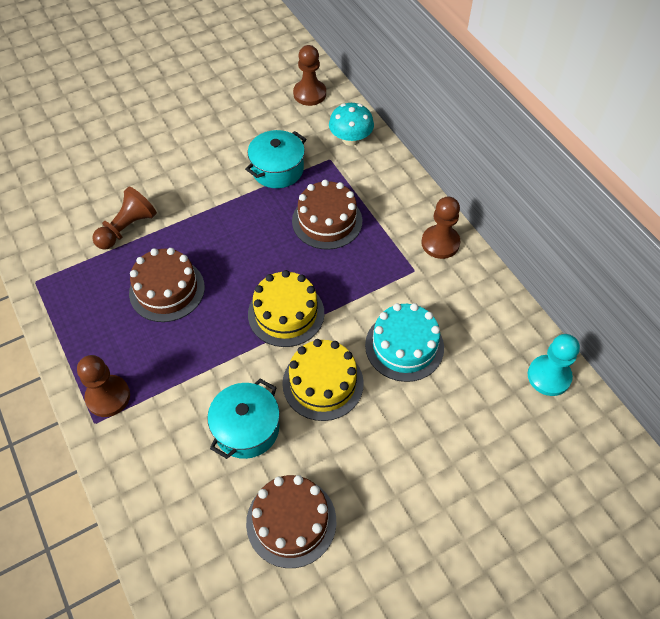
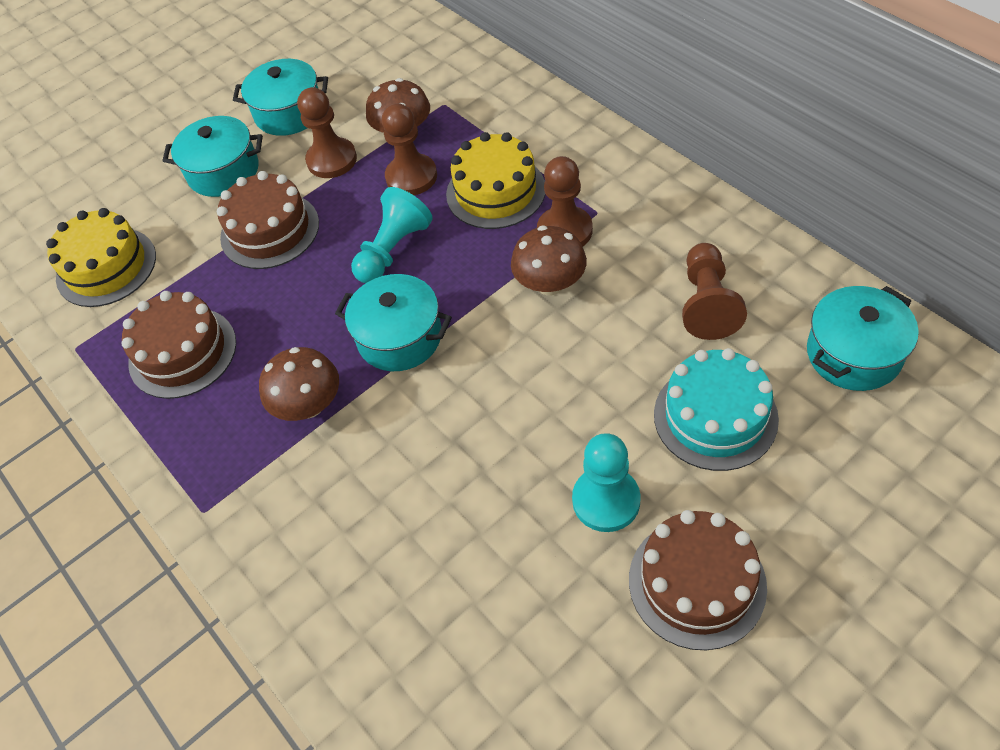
brown mushroom: none = 0 -> [259,347,339,421] [366,78,430,133] [511,225,587,295] = 3
turquoise mushroom: [329,103,374,146] = 1 -> none = 0
turquoise pawn: [528,334,580,396] = 1 -> [351,187,433,283] [572,433,641,532] = 2
turquoise pot: [207,379,280,459] [245,130,306,188] = 2 -> [163,116,263,197] [233,59,328,136] [335,274,452,371] [807,286,919,391] = 4

